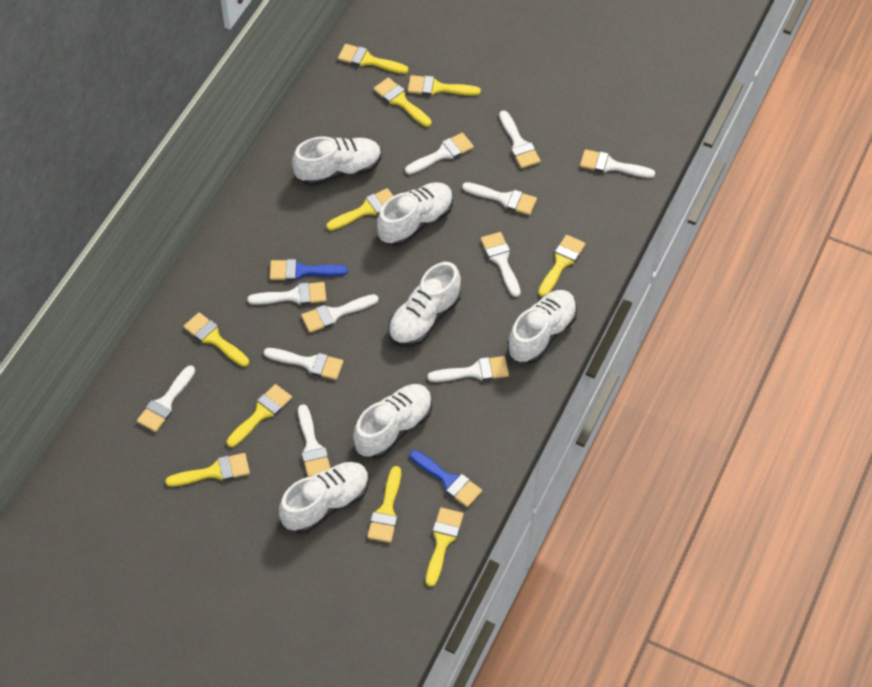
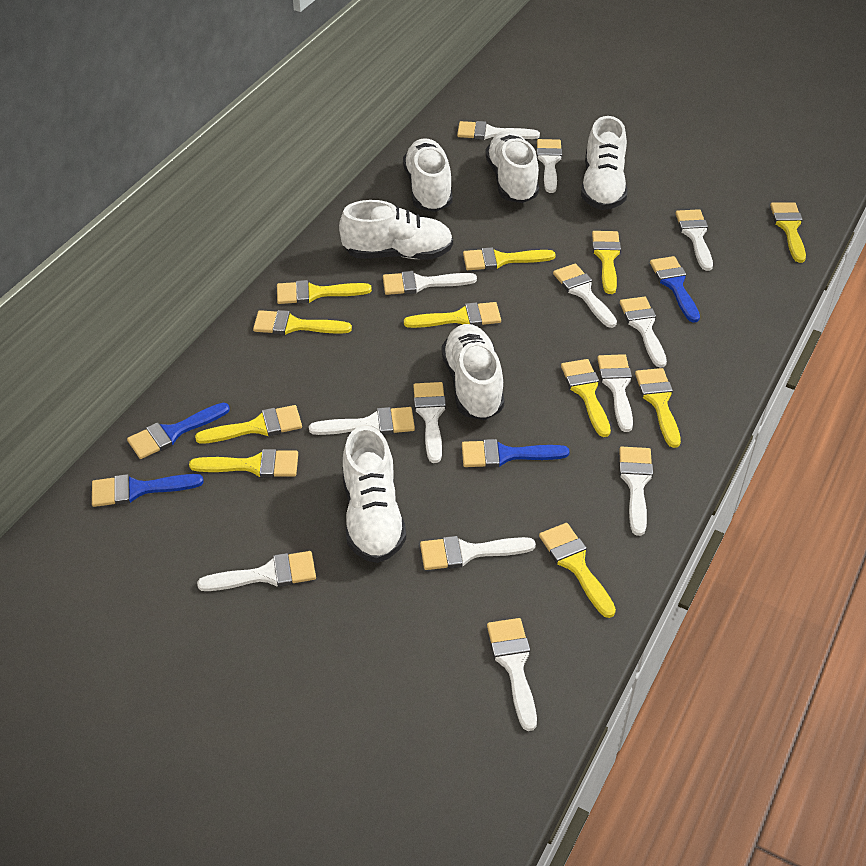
blue brush: [270,259,348,281] [410,450,482,507] = 2 -> [92,474,204,507] [127,403,230,459] [462,439,569,468] [650,256,700,323] = 4
white brush: [137,366,195,432] [247,282,326,305] [264,348,343,380] [298,404,330,477] [301,294,378,333] [405,133,474,175] [428,356,509,382] [462,182,537,215] [481,232,521,297] [499,110,541,168] [580,149,655,178] = 11 -> [197,551,316,591] [309,407,415,435] [383,271,477,295] [413,382,446,463] [420,536,536,570] [457,121,540,140] [487,618,537,731] [537,139,562,193] [553,264,617,328] [597,354,633,432] [619,447,653,536] [620,297,667,368] [676,209,713,271] = 13
yellow brush: [165,453,250,487] [183,312,249,367] [227,384,292,447] [326,188,393,231] [338,44,409,74] [367,466,401,543] [373,77,431,127] [408,75,481,96] [426,507,464,587] [538,235,586,297] = 10 -> [189,449,298,478] [195,405,302,444] [253,310,352,335] [277,280,372,304] [404,302,501,328] [463,247,556,270] [539,523,616,618] [561,359,611,437] [592,231,621,294] [635,368,681,448] [770,202,806,263] = 11

